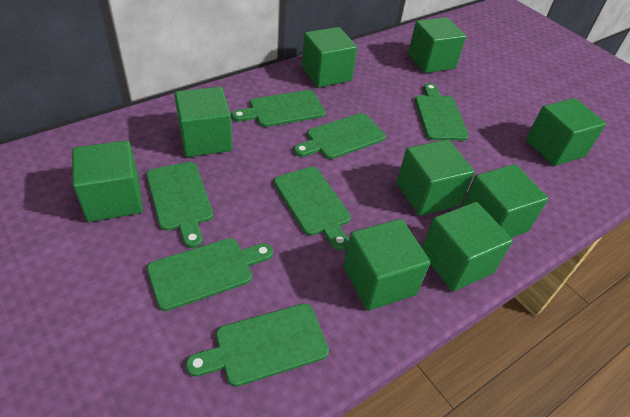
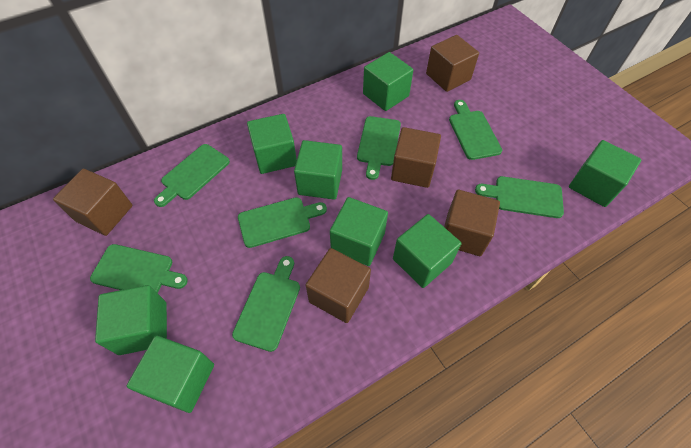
brown cube: none = 0 -> [53,169,133,236] [306,248,371,323] [391,127,441,188] [426,35,479,92] [444,190,500,256] = 5
green cube: [72,140,143,222] [174,87,232,157] [302,27,357,88] [344,219,430,311] [397,139,475,216] [408,17,466,73] [422,202,513,291] [461,164,548,238] [526,98,606,166] = 9 -> [95,285,167,355] [127,336,214,413] [247,114,297,174] [294,140,342,200] [330,197,388,266] [363,52,413,111] [393,214,461,288] [569,140,641,207] = 8

